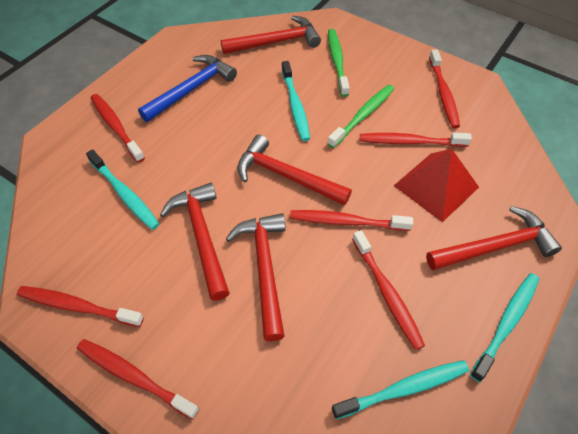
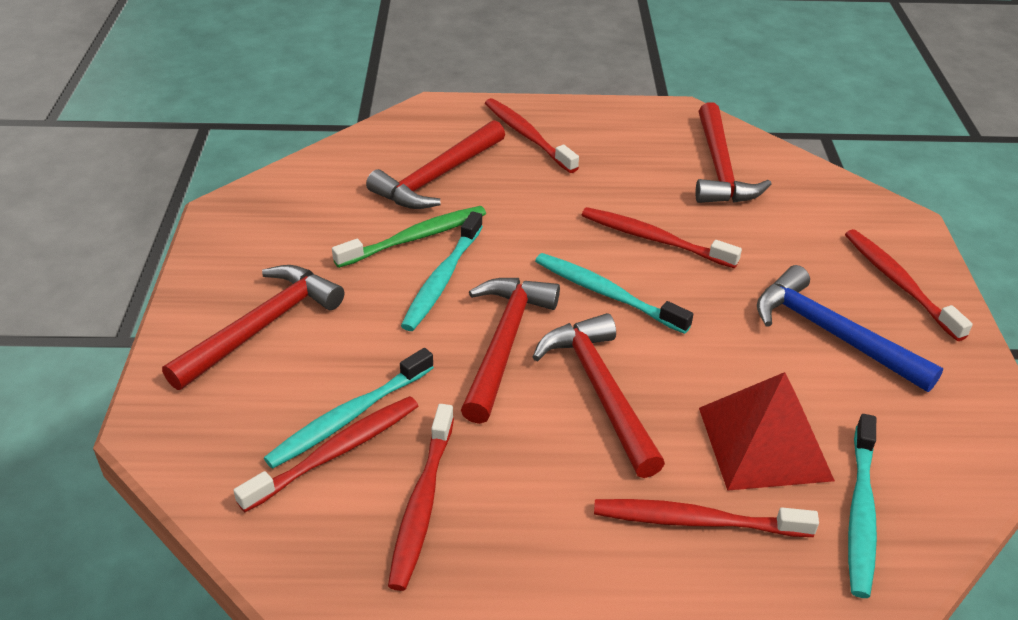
green toothbrush: [327,85,394,148] [328,29,349,97] = 2 -> [332,206,486,268] = 1
red toothbrush: [17,286,144,327] [77,339,199,420] [91,94,145,163] [290,210,413,231] [352,230,425,350] [360,132,472,147] [429,50,460,128] = 7 -> [233,396,418,512] [388,404,454,591] [485,98,579,173] [582,207,742,268] [594,499,819,537] [845,229,973,341] = 6

